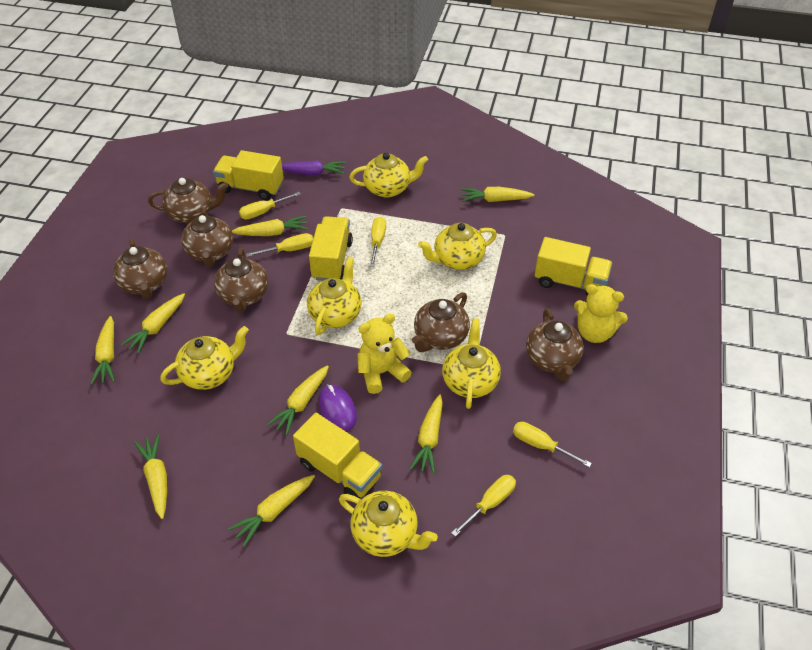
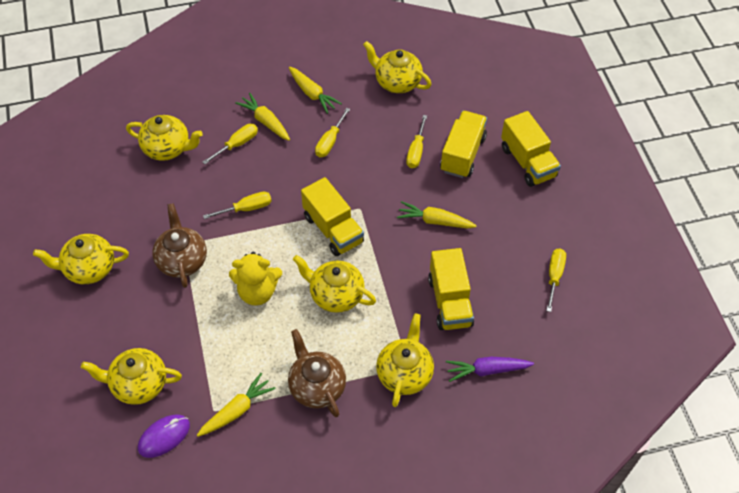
brown teapot: [113,238,168,299] [148,178,228,223] [181,207,233,267] [214,248,268,313] [412,292,470,352] [526,308,584,381] = 6 -> [152,203,207,288] [288,329,346,417] = 2
yellow carrot: [91,316,115,385] [121,293,185,354] [134,434,167,519] [228,475,315,547] [232,216,308,236] [267,365,329,435] [410,394,443,474] [461,187,535,202] = 8 -> [197,373,276,437] [235,93,290,141] [289,67,342,114] [397,201,477,229] = 4
yellow teddy bear: [357,314,412,394] [574,284,628,343] = 2 -> [229,251,282,306] = 1

